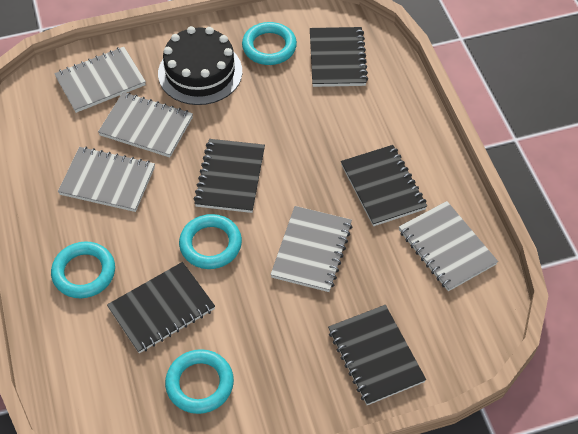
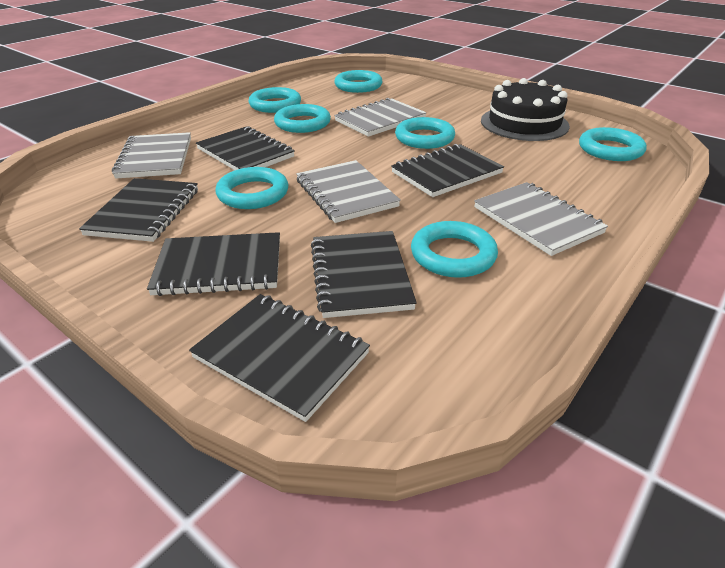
black notebook: [107,262,215,353] [194,139,265,213] [310,27,368,87] [328,305,426,405] [341,145,427,226] = 5 -> [79,178,198,242] [147,232,280,296] [189,294,370,422] [196,126,295,170] [311,231,417,318] [391,144,504,197] = 6
grey notebook: [54,47,146,113] [58,147,155,212] [98,92,193,157] [270,206,352,292] [399,201,498,291] = 5 -> [112,132,191,179] [296,160,401,223] [334,98,427,137] [474,182,608,256] = 4
turquoise ring: [51,242,115,298] [165,349,234,414] [179,214,242,269] [242,22,297,65] = 4 -> [215,167,288,209] [248,87,301,113] [274,104,331,133] [334,70,383,93] [395,117,455,149] [411,221,498,278] [579,127,647,161] = 7

